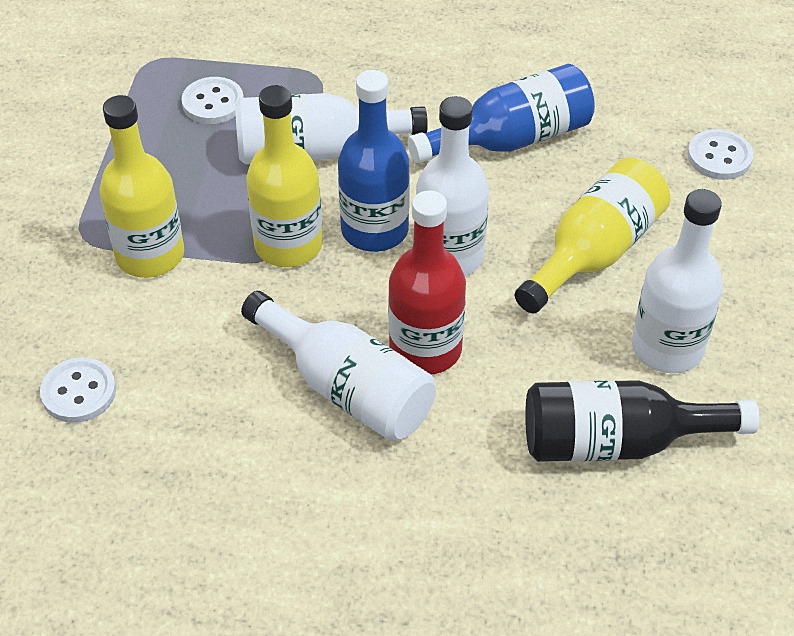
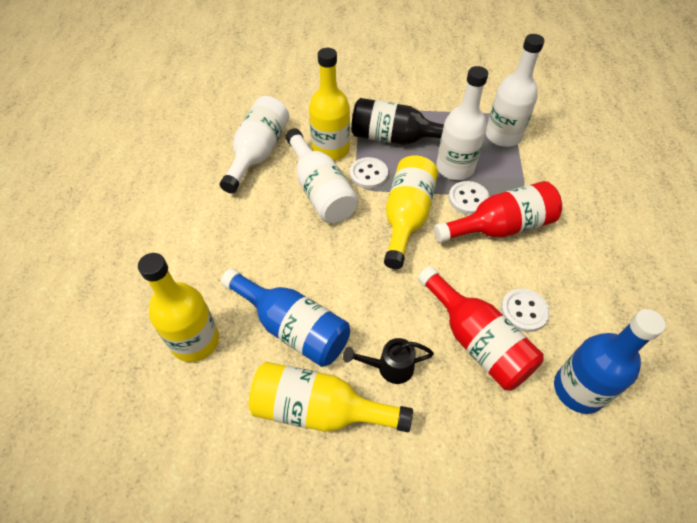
black watering can: none = 0 -> [343,338,434,384] = 1
red bottle: [388,190,466,375] = 1 -> [418,266,544,391] [434,181,562,243] = 2
yellow bottle: [100,95,184,278] [246,85,323,267] [515,158,670,313] = 3 -> [138,253,219,362] [248,362,413,432] [309,48,350,161] [384,155,438,269] = 4

